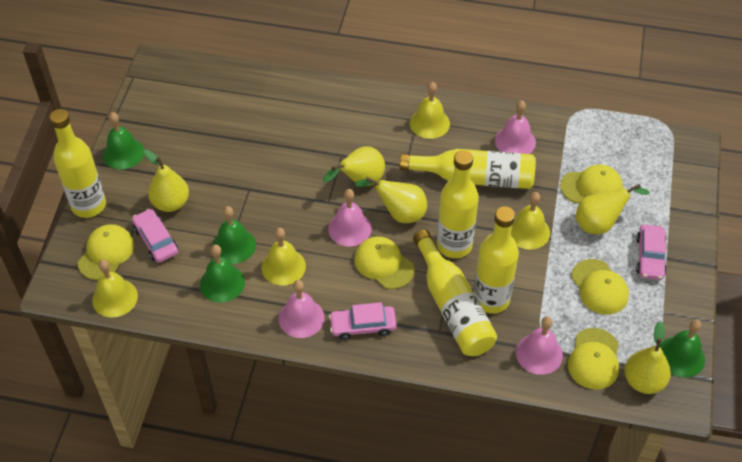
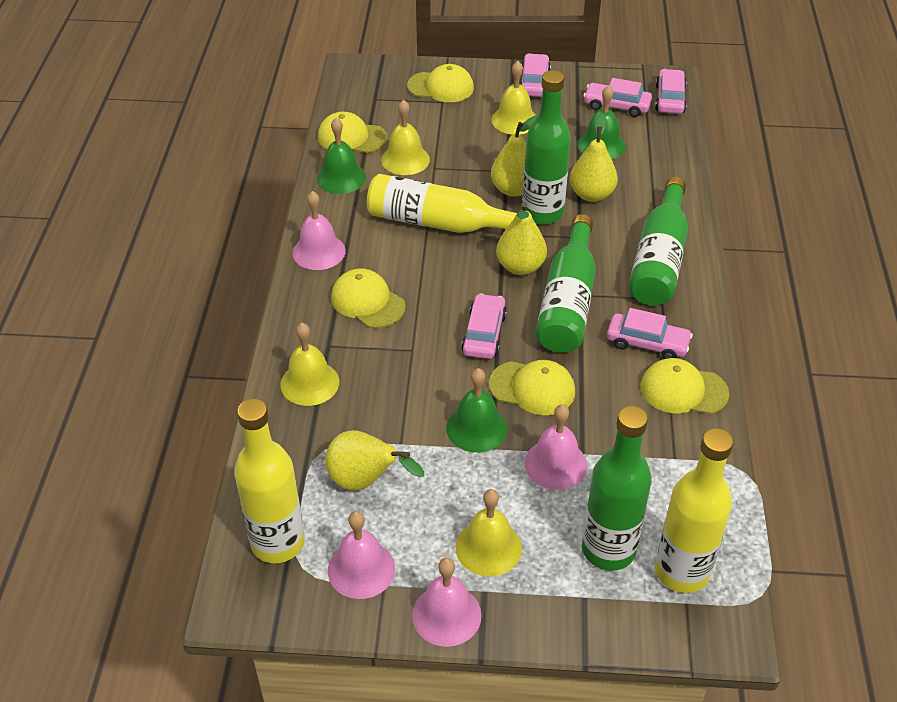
green bell: [103,112,144,169] [200,245,245,302] [212,206,256,264] [659,319,705,378] = 4 -> [317,118,366,194] [446,368,507,453] [578,85,626,159] = 3
green bottle: none = 0 -> [522,70,571,225] [536,214,596,353] [582,406,652,571] [629,177,688,306] = 4
pink car: [132,209,178,263] [329,302,397,340] [636,224,667,280] = 3 -> [461,293,507,359] [520,53,551,97] [583,78,652,117] [607,308,693,359] [655,69,687,114] = 5
yellow bottle: [50,109,106,218] [400,149,536,189] [413,230,497,356] [437,150,479,258] [474,206,519,314] = 5 -> [234,399,305,563] [367,174,533,233] [655,428,734,593] = 3
yellow pear: [143,149,189,212] [323,146,385,186] [355,177,427,223] [576,184,649,234] [624,321,671,394] = 5 -> [325,430,424,491] [491,115,538,197] [496,202,547,275] [570,113,618,202] = 4

